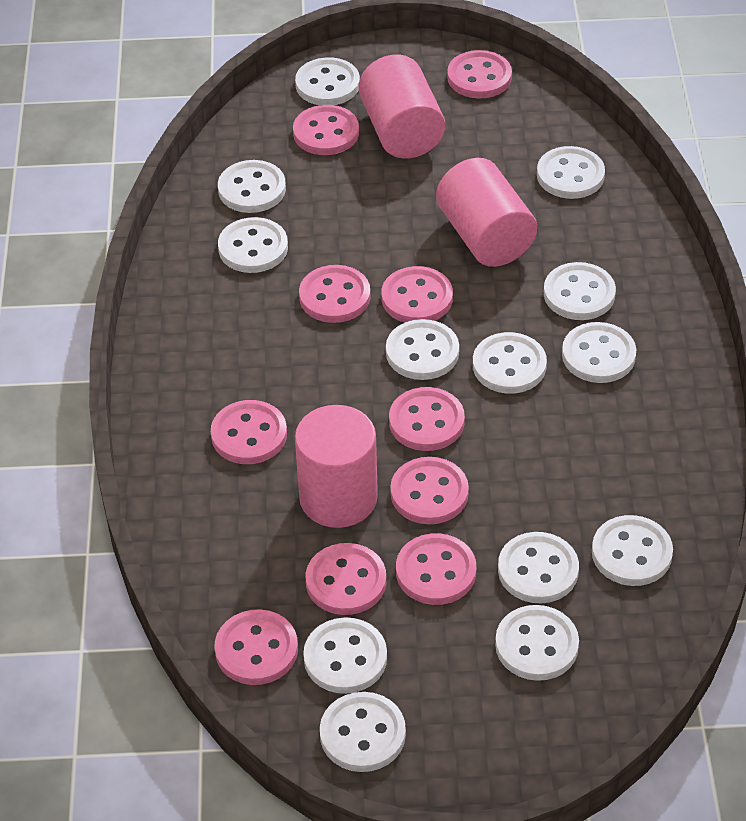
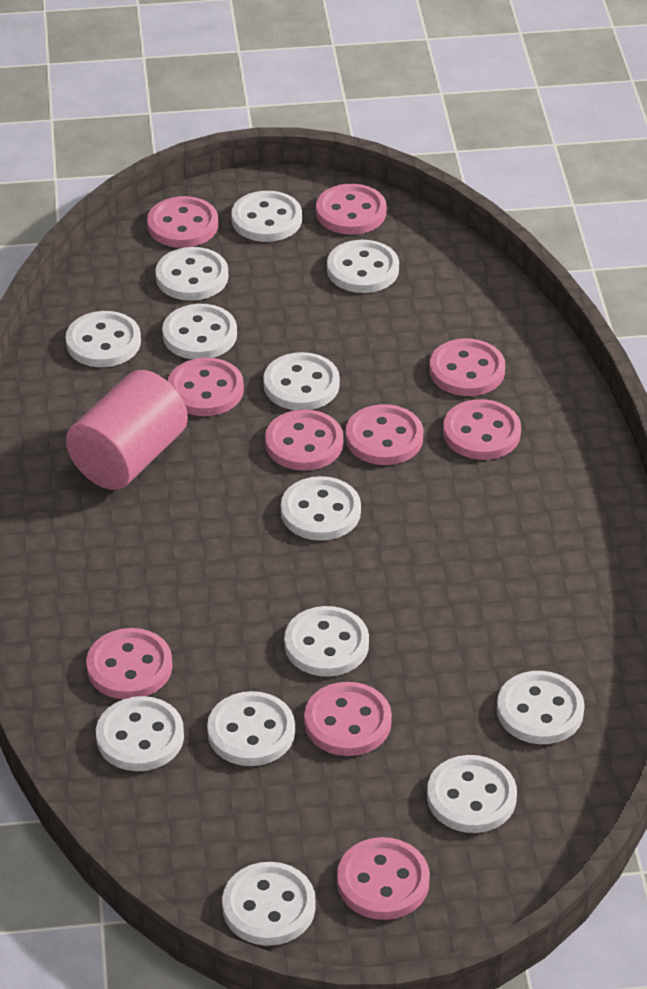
pink cylinder: [295,405,378,528] [358,55,445,159] [436,158,537,267] = 3 -> [66,370,188,490] = 1

